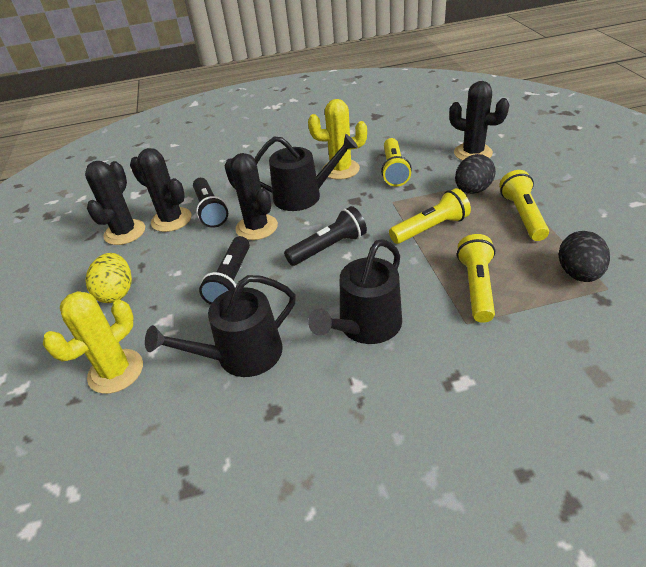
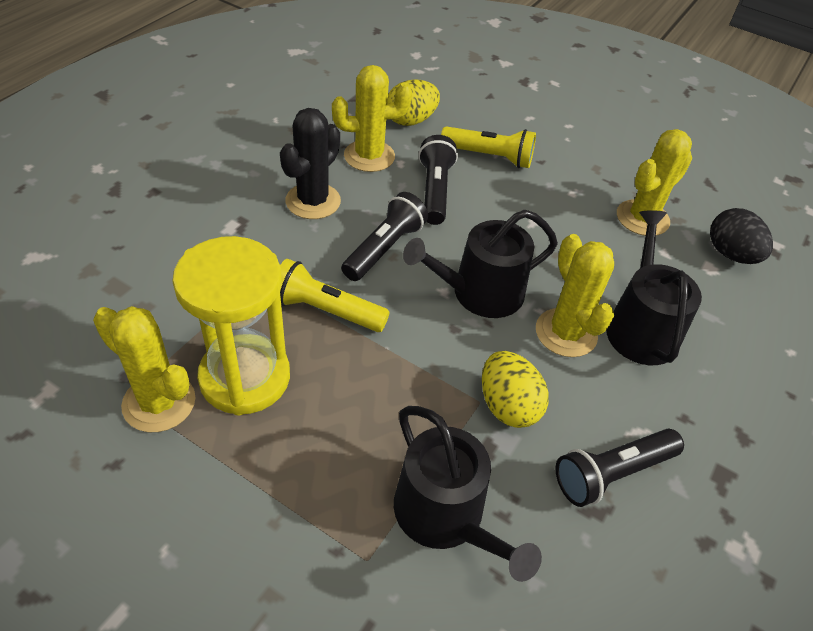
black cactus: [85,161,145,245] [130,148,191,232] [225,153,278,240] [449,81,509,161] = 4 -> [280,108,341,219] = 1
black egg: [455,154,496,194] [558,231,610,282] = 2 -> [710,208,773,264] = 1
yellow cactus: [43,291,143,394] [308,99,367,180] = 2 -> [93,306,195,432] [332,65,412,172] [536,234,614,357] [617,129,692,236] = 4
yellow egg: [85,253,132,303] = 1 -> [387,79,440,126] [482,351,549,428] = 2
yellow flashlight: [381,138,412,187] [389,188,471,244] [457,234,495,323] [499,170,549,241] = 4 -> [280,259,390,332] [441,126,536,168] = 2
yellow hourglass: none = 0 -> [172,236,290,416] = 1

